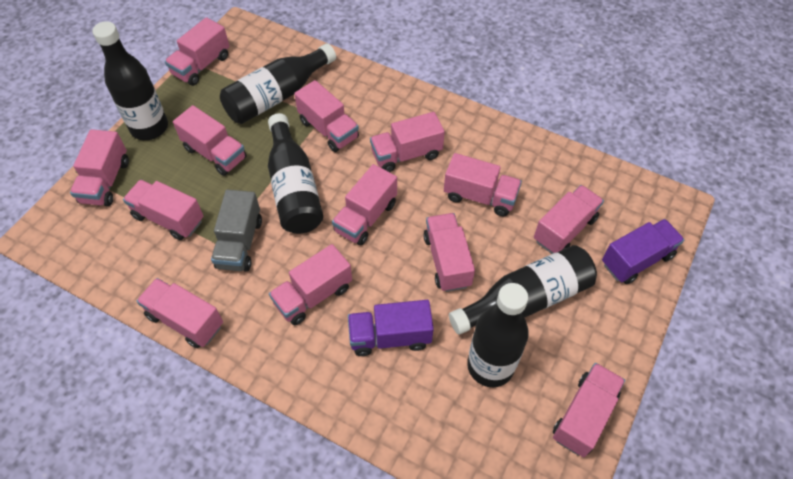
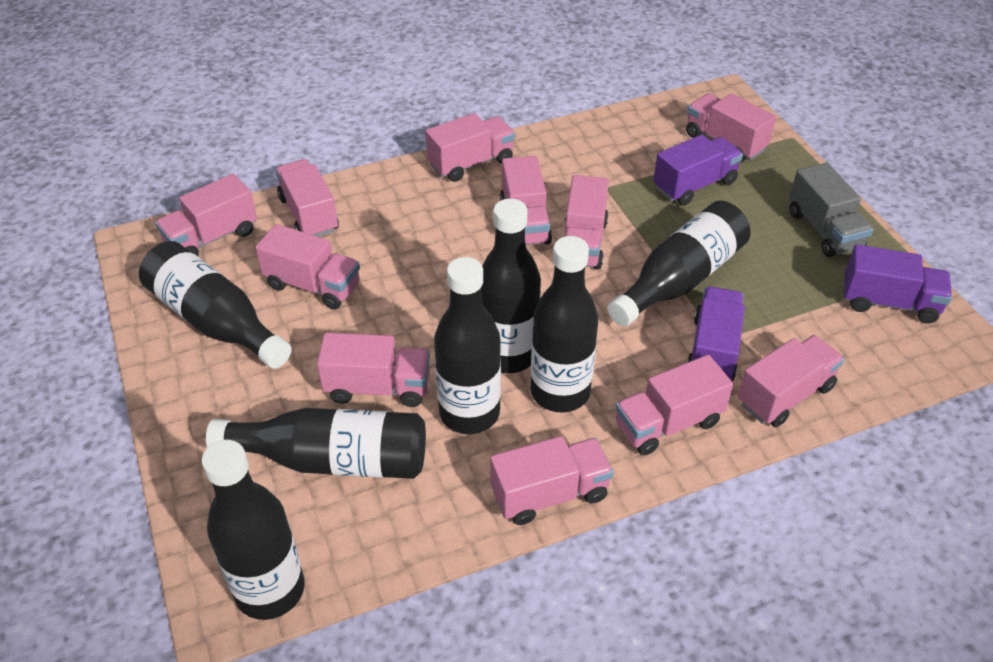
black bottle: [92,21,168,140] [220,43,336,124] [268,113,323,234] [449,245,597,335] [467,283,529,387] = 5 -> [139,241,292,369] [202,440,305,620] [206,408,426,479] [434,257,501,434] [481,199,541,373] [531,236,598,413] [607,201,751,326] = 7
pink truck: [70,129,129,206] [123,180,203,240] [136,278,223,348] [165,17,230,86] [173,105,247,176] [269,244,352,325] [294,80,359,152] [332,164,397,245] [370,112,445,172] [423,213,475,292] [444,153,522,216] [534,185,604,254] [553,363,625,457] = 13 -> [155,174,257,256] [255,224,360,309] [275,159,339,237] [317,333,430,407] [426,113,515,182] [490,436,613,525] [500,156,552,245] [564,175,609,269] [615,355,733,455] [686,93,776,162] [738,335,844,427] = 11
purple truck: [348,300,434,356] [602,219,685,284] = 2 -> [653,135,743,205] [687,286,745,381] [844,244,952,323] = 3

